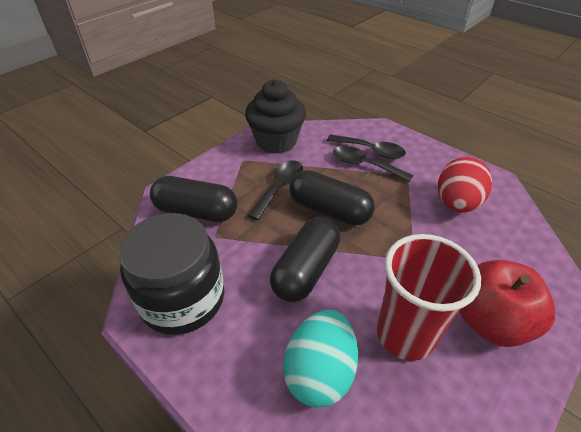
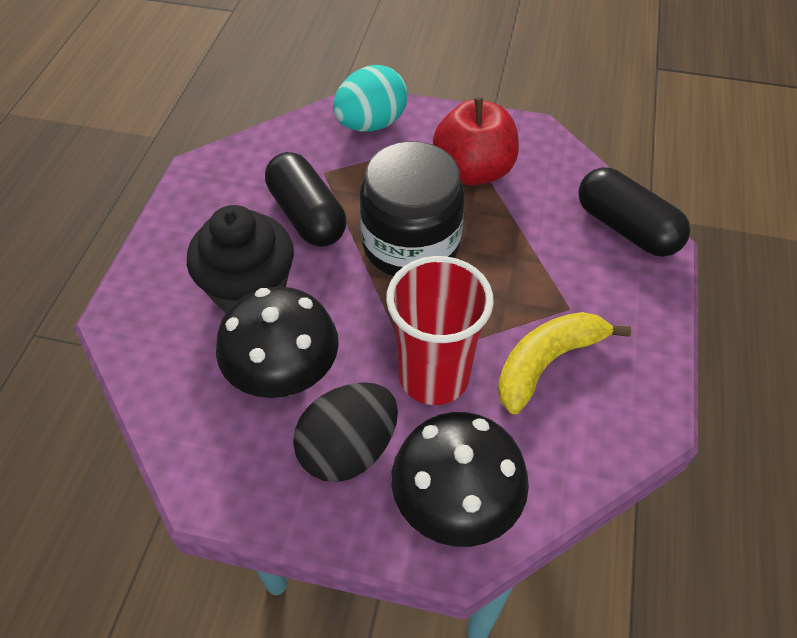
black capsule: [150,176,237,222] [270,217,340,302] [289,170,375,226] = 3 -> [265,152,346,247] [578,167,690,257] = 2
black egg: none = 0 -> [293,382,398,482] = 1
black mushroom: none = 0 -> [216,287,339,398] [391,412,529,547] = 2
black spoon: [248,160,303,220] [327,134,406,159] [333,146,413,182] = 3 -> none = 0
red egg: [438,157,492,213] = 1 -> none = 0
yellow banana: none = 0 -> [498,312,631,414] = 1

